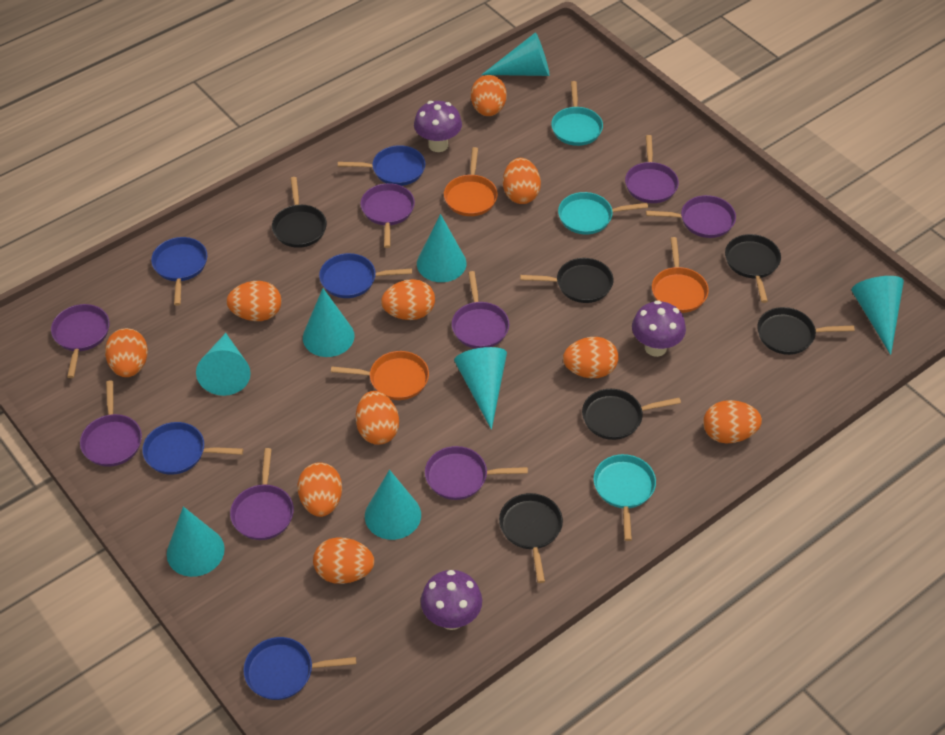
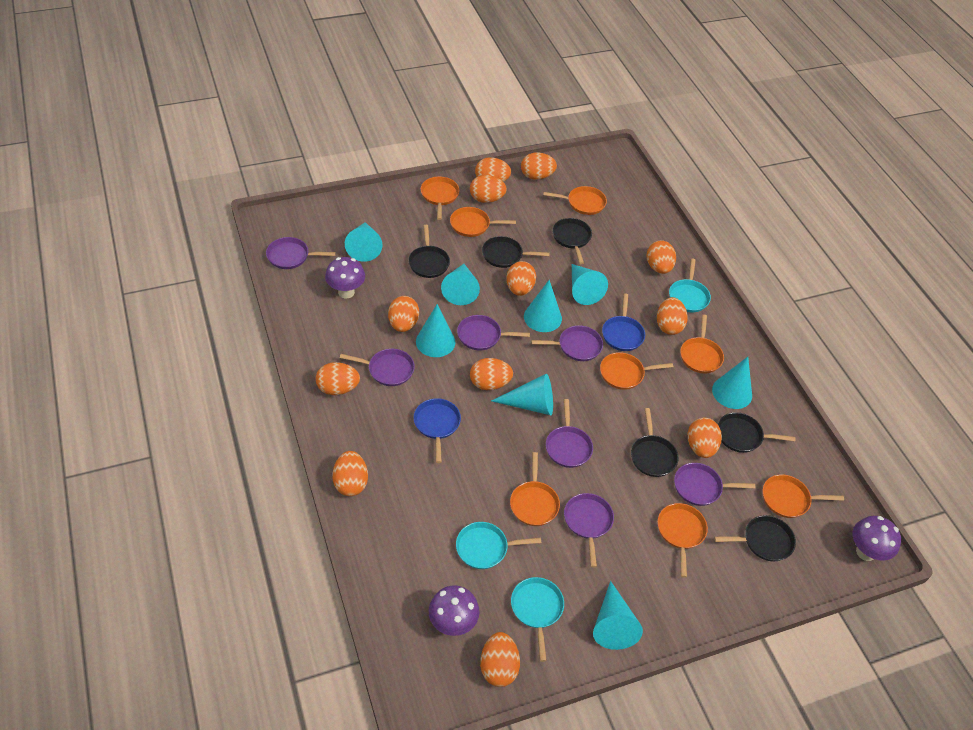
blue pan: [142,422,243,475] [151,237,207,306] [243,637,356,700] [319,253,412,298] [338,145,425,186] = 5 -> [414,398,461,463] [602,293,645,351] = 2
orange egg: [105,328,148,377] [226,281,282,321] [297,462,342,517] [313,537,374,584] [356,391,399,445] [381,279,435,320] [471,75,507,116] [503,158,541,204] [563,337,618,378] [703,400,762,443] = 10 -> [316,362,360,395] [332,451,368,496] [388,296,419,332] [470,175,507,203] [470,358,513,390] [475,157,511,182] [480,632,520,687] [506,261,536,296] [521,152,557,180] [647,240,676,274] [657,297,688,335] [687,418,722,458] = 12
orange pan: [331,351,429,400] [444,147,498,216] [652,237,709,313] = 3 -> [421,176,459,220] [450,207,516,237] [510,452,560,526] [543,186,607,215] [600,352,673,390] [658,503,708,578] [680,315,724,373] [763,474,844,518] = 8
purple pan: [51,304,110,378] [80,380,142,467] [230,448,294,540] [360,183,415,248] [425,446,528,500] [452,271,509,349] [625,135,679,203] [646,195,736,238] = 8 -> [266,237,336,269] [340,349,415,386] [457,315,530,350] [531,325,603,361] [546,399,593,468] [564,493,614,567] [674,463,755,506] = 7

